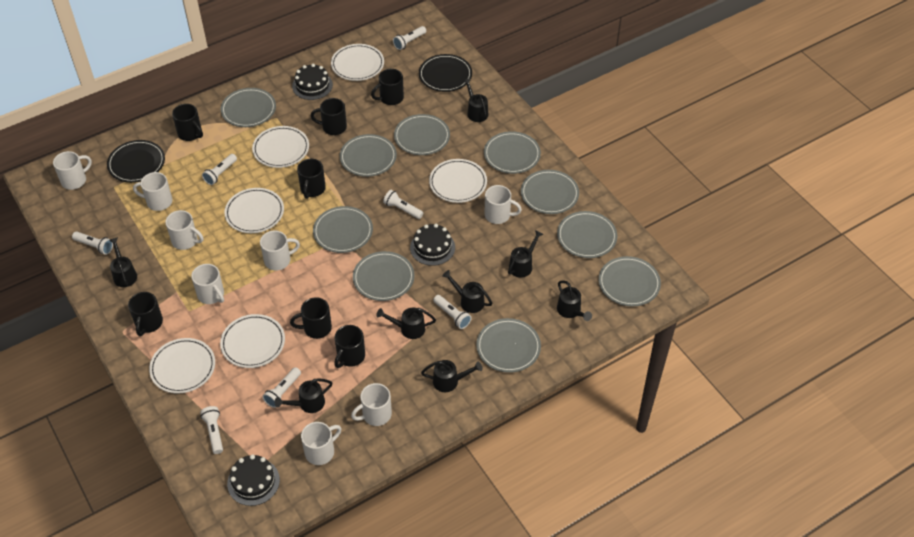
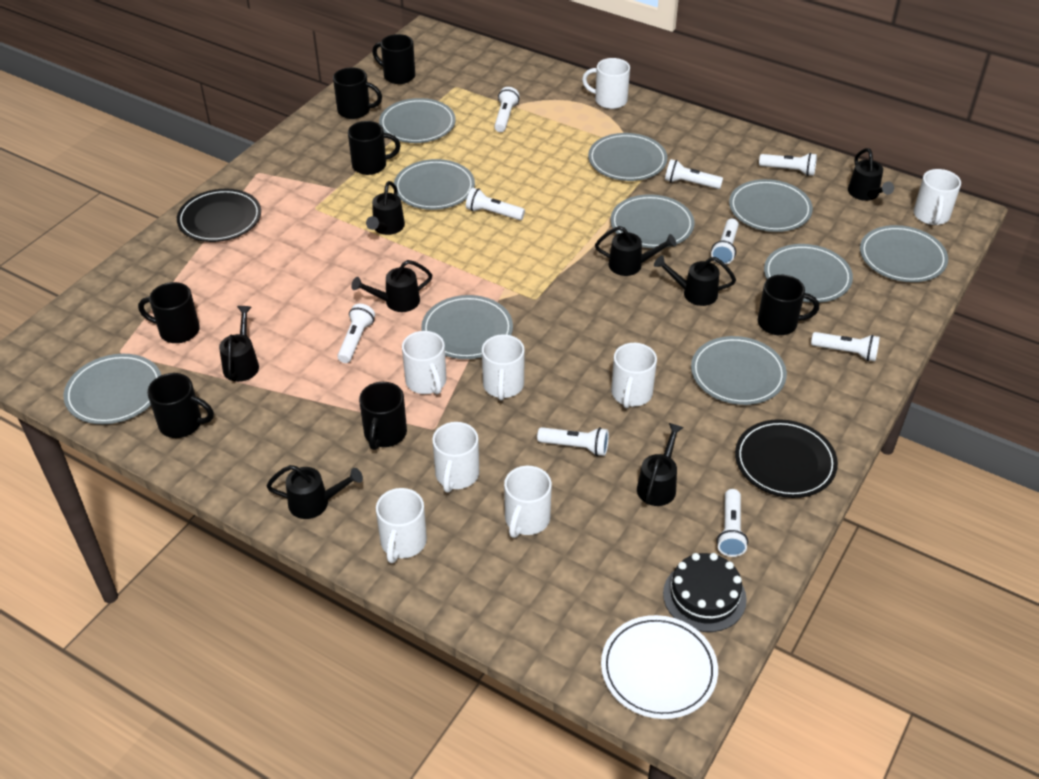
black cake: [227,454,280,506] [292,64,333,100] [410,224,455,266] = 3 -> [663,553,747,632] = 1
white flashlight: [72,232,113,255] [200,406,223,454] [202,154,237,185] [263,367,301,408] [383,190,423,219] [393,26,426,50] [433,295,472,329] = 7 -> [337,304,375,363] [466,188,525,220] [494,87,519,132] [537,427,609,456] [665,159,723,189] [711,219,739,264] [717,489,748,557] [759,153,817,176] [811,332,880,361] = 9
white plate: [149,338,215,394] [220,314,285,368] [224,188,284,233] [252,126,309,168] [331,44,384,81] [429,159,487,203] = 6 -> [601,615,718,719] = 1

